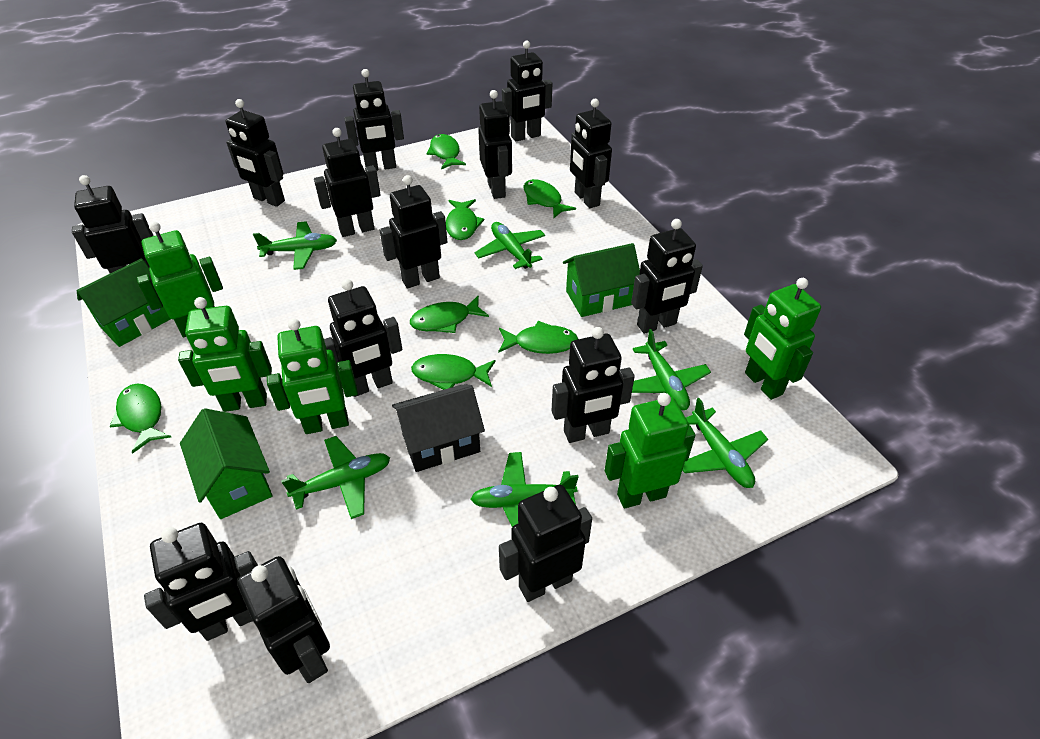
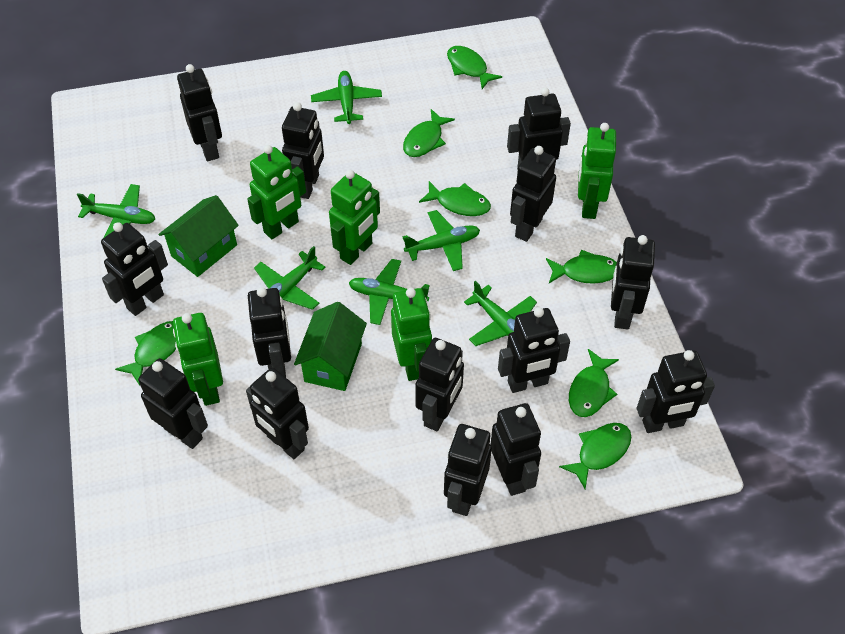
black house: [392,384,485,472] = 1 -> none = 0
green house: [77,259,171,347] [180,408,272,519] [563,243,640,317] = 3 -> [158,195,239,277] [294,302,367,391] = 2

